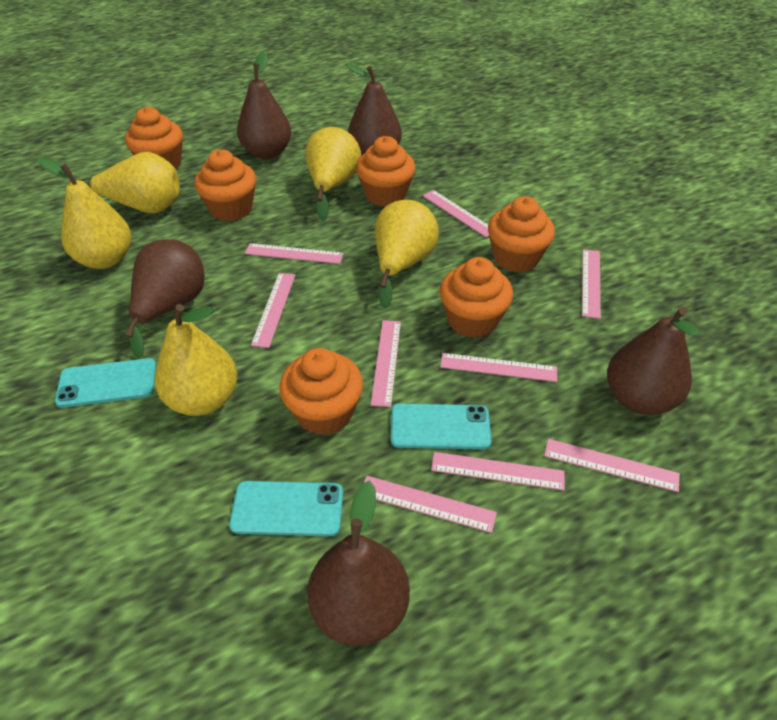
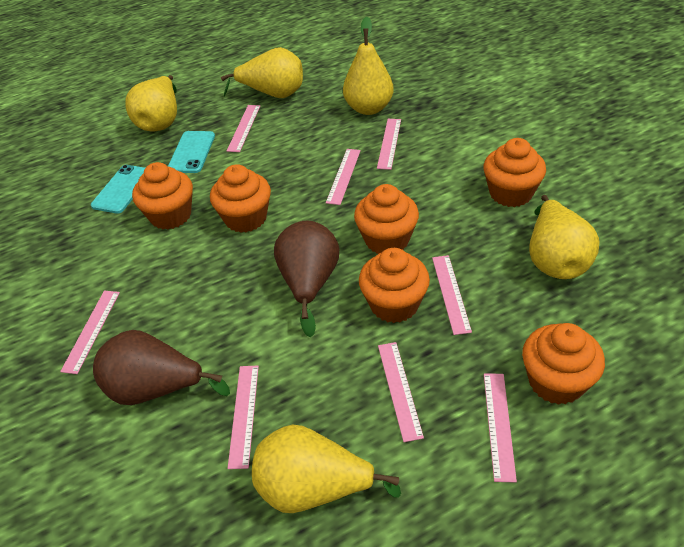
brown pear: [125,239,205,359] [237,52,291,159] [307,481,410,646] [346,63,402,155] [607,307,699,415] = 5 -> [93,330,230,405] [274,221,339,337] = 2
pink ruler: [245,243,344,264] [251,273,295,348] [364,476,497,533] [371,320,401,407] [422,190,489,238] [431,452,565,490] [440,353,557,382] [544,439,680,492] [582,249,601,319] = 9 -> [60,291,120,374] [227,105,260,152] [227,366,259,469] [326,149,361,205] [377,119,401,170] [378,342,424,442] [432,255,472,335] [484,374,517,482] = 8
turquoise phone: [55,358,156,408] [229,481,343,536] [391,403,492,450] = 3 -> [91,165,145,214] [168,131,215,173] = 2

